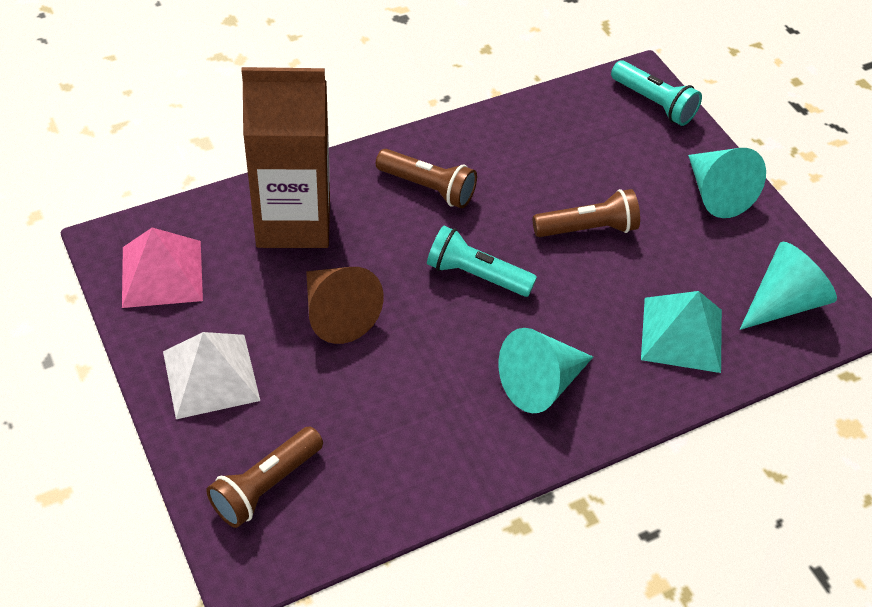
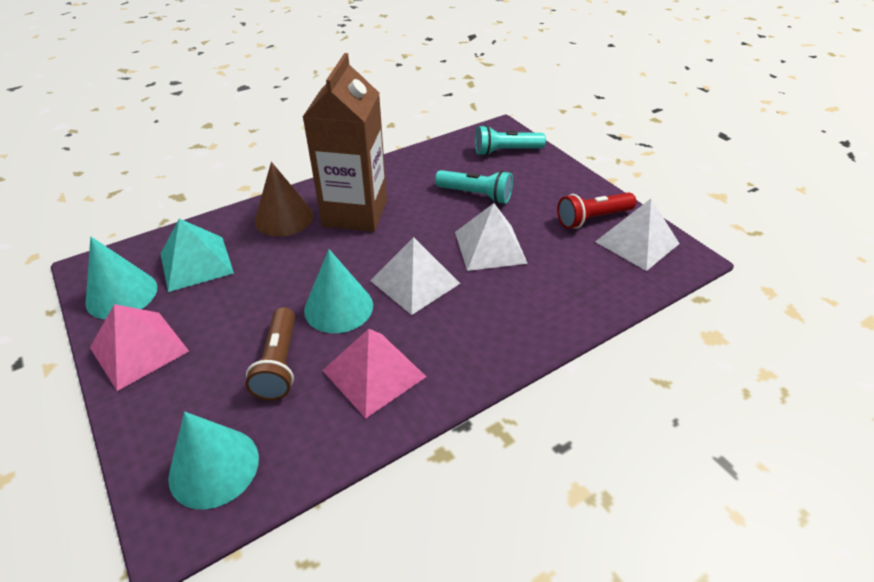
brown flashlight: [206,427,323,528] [376,149,477,208] [533,189,640,237] = 3 -> [245,307,295,401] = 1
pink pyramid: [122,227,203,308] = 1 -> [90,304,189,391] [322,329,426,419] = 2
red flashlight: none = 0 -> [557,192,636,229] = 1
white pyramid: [163,332,260,419] = 1 -> [370,237,460,315] [455,203,528,271] [595,199,680,271] = 3

